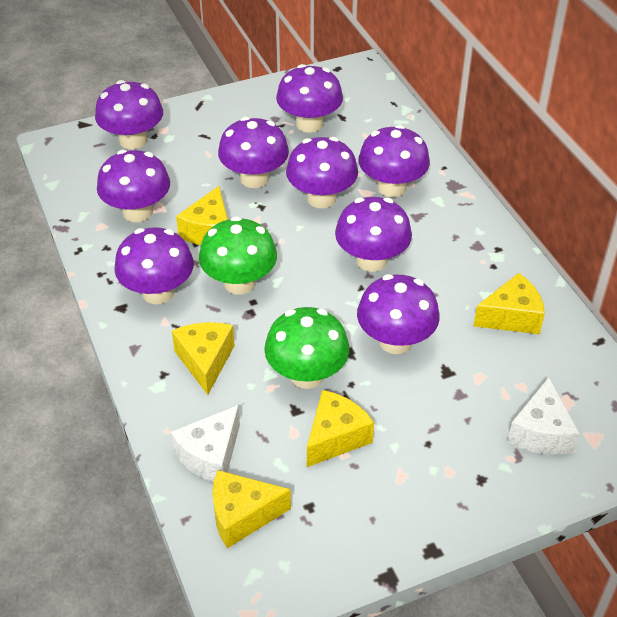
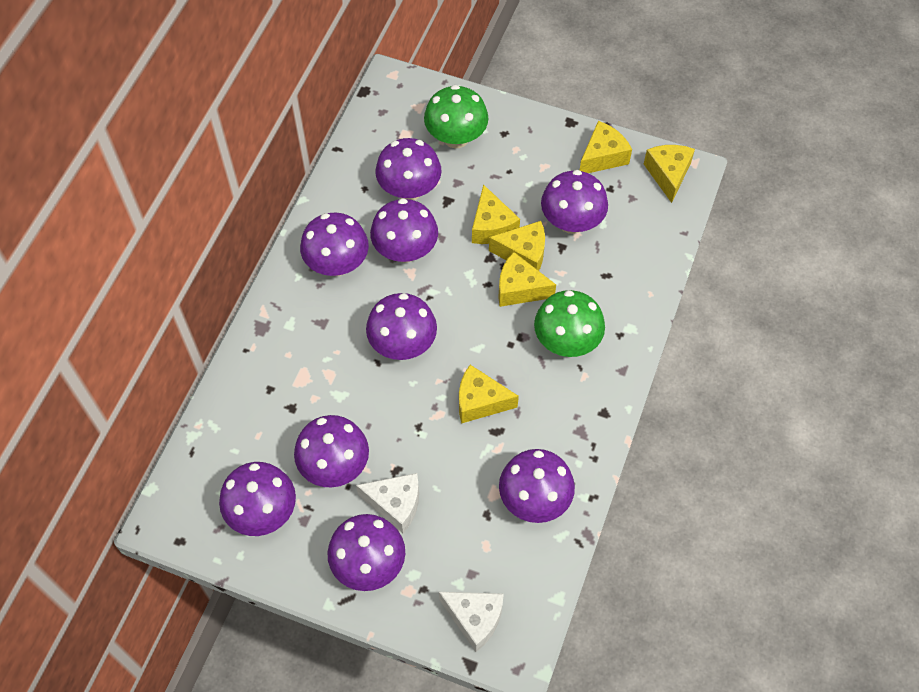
yellow cheese: [172,322,235,395] [176,186,228,245] [213,470,291,548] [307,390,374,467] [474,273,545,334] = 5 -> [459,365,519,424] [472,184,520,244] [489,221,545,271] [498,252,556,307] [580,121,632,173] [644,145,695,203] = 6

